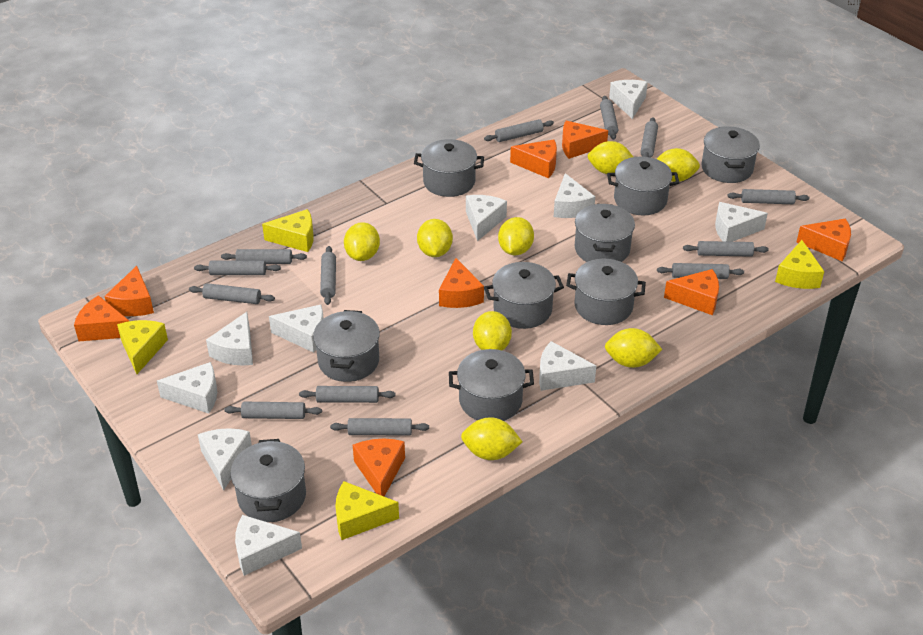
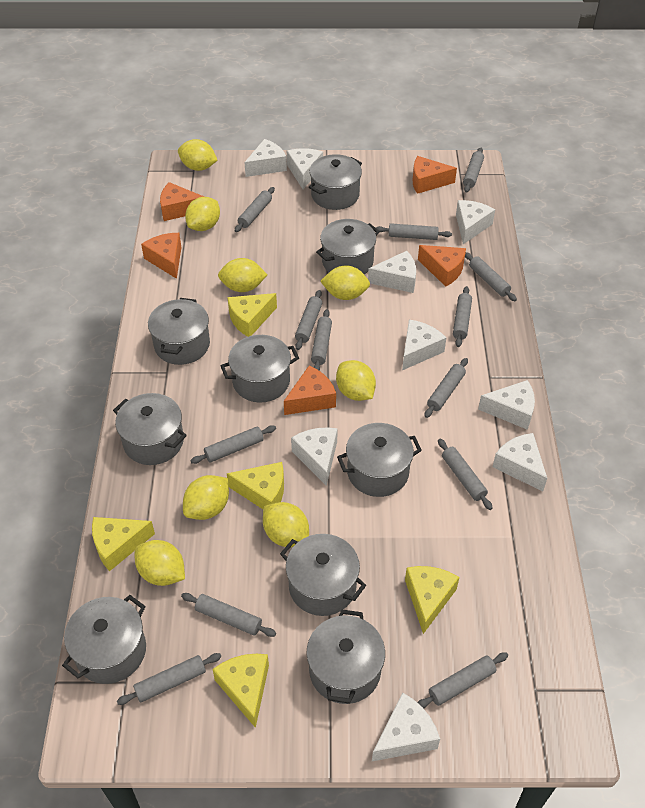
orange cheese: [74,295,129,341] [104,266,154,316] [353,439,405,497] [439,258,484,308] [510,140,557,178] [562,121,608,159] [664,269,719,315] [797,218,851,261] = 8 -> [141,233,181,279] [160,182,204,221] [284,366,336,415] [413,156,457,194] [418,245,466,287] = 5
white cheese: [157,362,217,414] [198,428,252,491] [206,312,253,366] [235,515,302,576] [269,305,324,353] [466,195,507,241] [539,341,596,391] [554,173,595,218] [609,80,648,119] [715,202,768,242] = 10 -> [244,139,287,177] [287,148,323,189] [291,427,338,486] [368,251,416,293] [372,692,440,761] [402,320,446,370] [456,200,495,244] [478,380,535,430] [493,433,547,491] = 9
yellow cheese: [117,320,168,374] [262,209,314,252] [335,481,399,540] [775,240,824,289] = 4 -> [92,517,155,571] [212,654,269,728] [227,293,277,337] [227,462,284,509] [405,566,459,634] = 5

